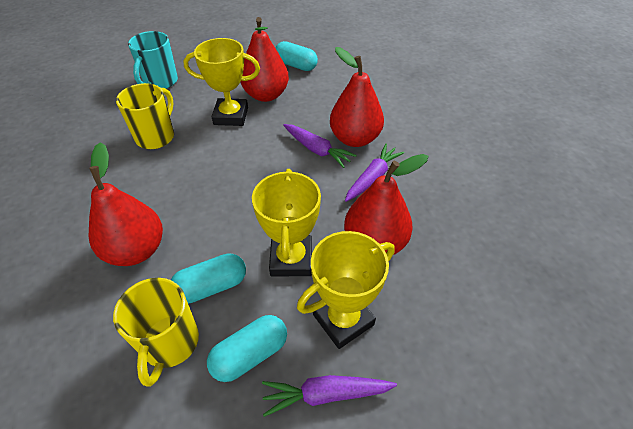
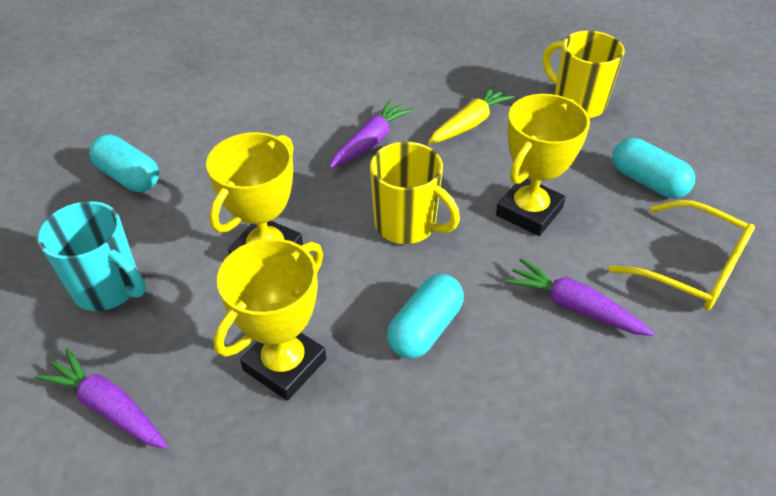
red pear: [89,142,163,266] [241,17,289,102] [330,47,384,147] [344,154,429,255] = 4 -> none = 0
yellow carrot: none = 0 -> [428,85,515,144] = 1
yellow glasses: none = 0 -> [609,200,755,310] = 1

